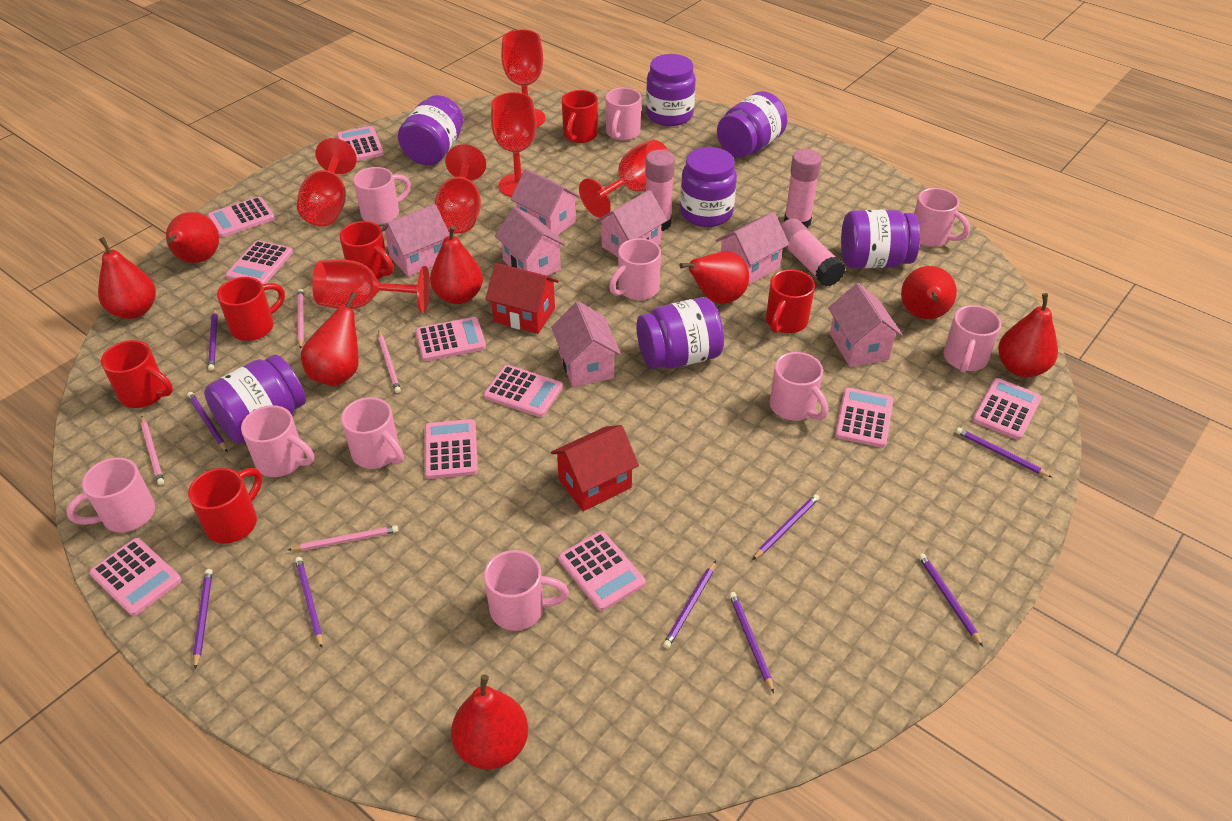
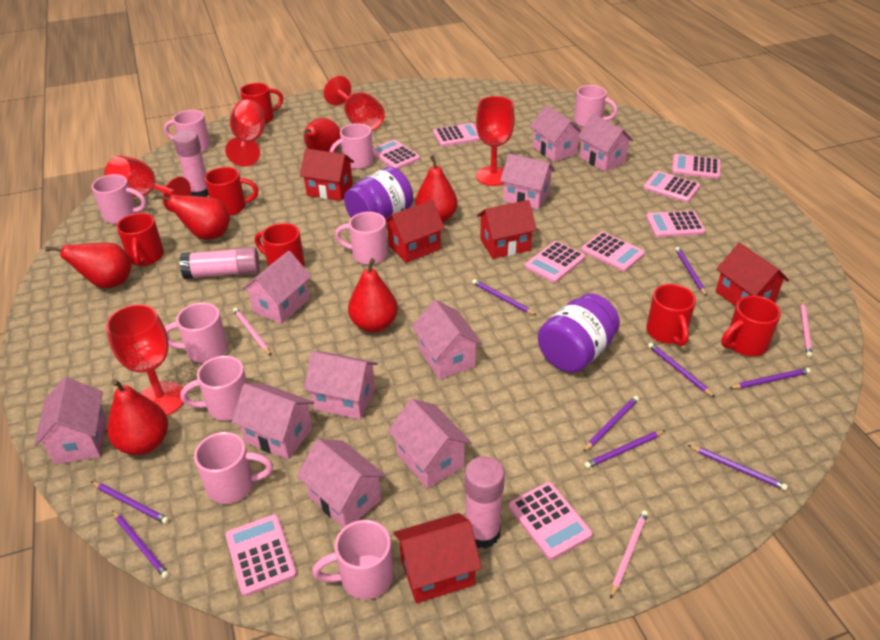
pink calculator: [89,538,182,616] [207,197,275,237] [226,240,293,285] [337,126,384,161] [415,317,486,361] [425,419,478,479] [484,365,563,417] [558,531,646,611] [835,388,894,448] [972,378,1042,440] = 10 -> [225,514,297,596] [373,140,420,169] [433,123,481,147] [509,482,593,560] [525,241,585,283] [581,232,645,272] [644,171,700,203] [646,210,706,237] [672,154,721,179] = 9
pink house: [381,204,449,277] [495,207,566,276] [510,169,580,236] [551,301,621,387] [596,190,667,257] [716,212,789,285] [828,283,903,367] = 7 -> [34,377,107,464] [232,383,314,460] [242,251,311,324] [297,439,386,528] [304,351,378,420] [388,399,472,489] [412,300,482,380] [500,154,555,210] [530,105,581,162] [577,114,634,172] = 10
pink mug: [66,457,155,532] [241,405,314,477] [341,397,404,469] [353,167,411,225] [484,550,569,631] [605,88,641,141] [609,238,661,300] [770,352,828,421] [914,188,970,247] [944,305,1001,373] = 10 -> [91,174,147,224] [164,110,210,153] [165,303,228,363] [181,356,247,421] [194,432,273,504] [312,520,394,600] [330,123,374,169] [335,212,388,265] [574,85,618,127] = 9
pink pencil: [141,416,164,485] [288,525,398,551] [298,289,304,349] [378,331,401,393] = 4 -> [233,308,271,356] [610,510,648,599] [800,300,812,357] = 3
purple jar: [204,354,306,444] [398,95,463,165] [637,297,724,369] [646,54,696,126] [680,147,737,227] [717,91,787,158] [841,210,920,268] = 7 -> [344,167,413,219] [538,294,620,373] = 2
red goblet: [297,138,357,226] [312,259,430,313] [434,144,486,233] [491,92,537,197] [501,30,545,127] [579,140,669,218] = 6 -> [104,156,191,212] [106,304,184,416] [225,100,265,167] [324,76,385,131] [476,96,515,186] = 5
red house: [486,263,559,334] [551,425,639,511] = 2 -> [300,148,354,201] [386,200,445,263] [394,513,482,603] [477,200,537,259] [716,243,789,307] = 5
red pear: [98,237,156,319] [166,212,219,263] [301,292,359,386] [430,225,483,304] [451,674,528,770] [679,252,749,304] [901,266,957,319] [998,293,1058,377] = 8 -> [46,243,132,288] [107,379,168,455] [155,194,230,240] [304,118,340,152] [348,258,398,332] [415,155,458,222] = 6

